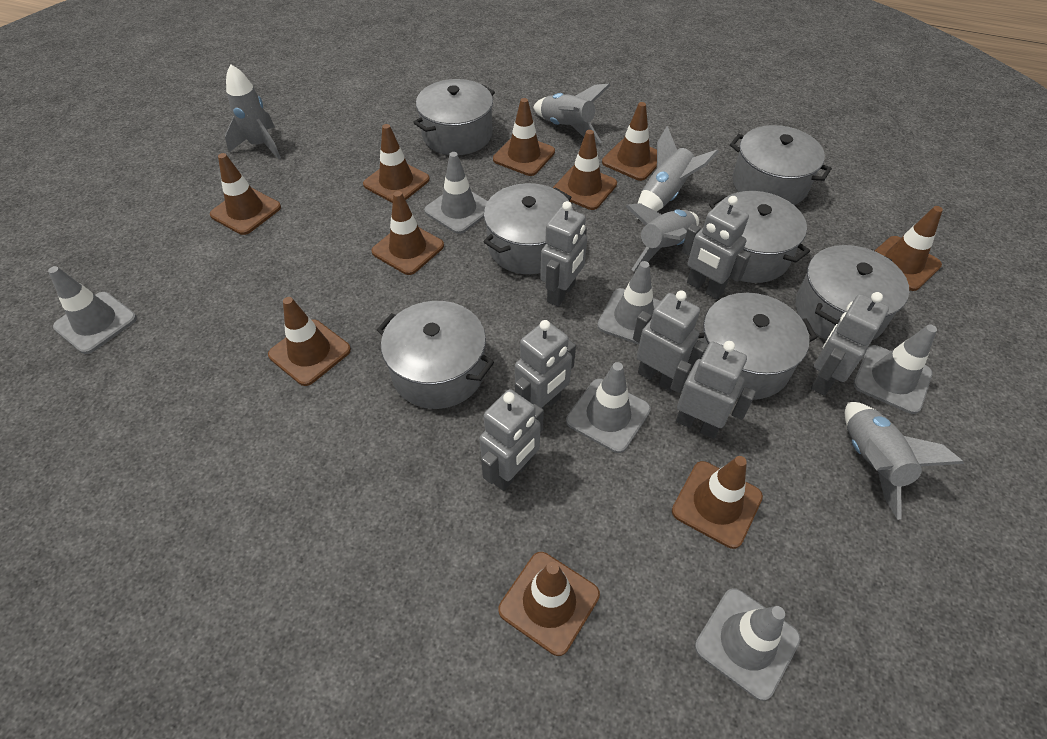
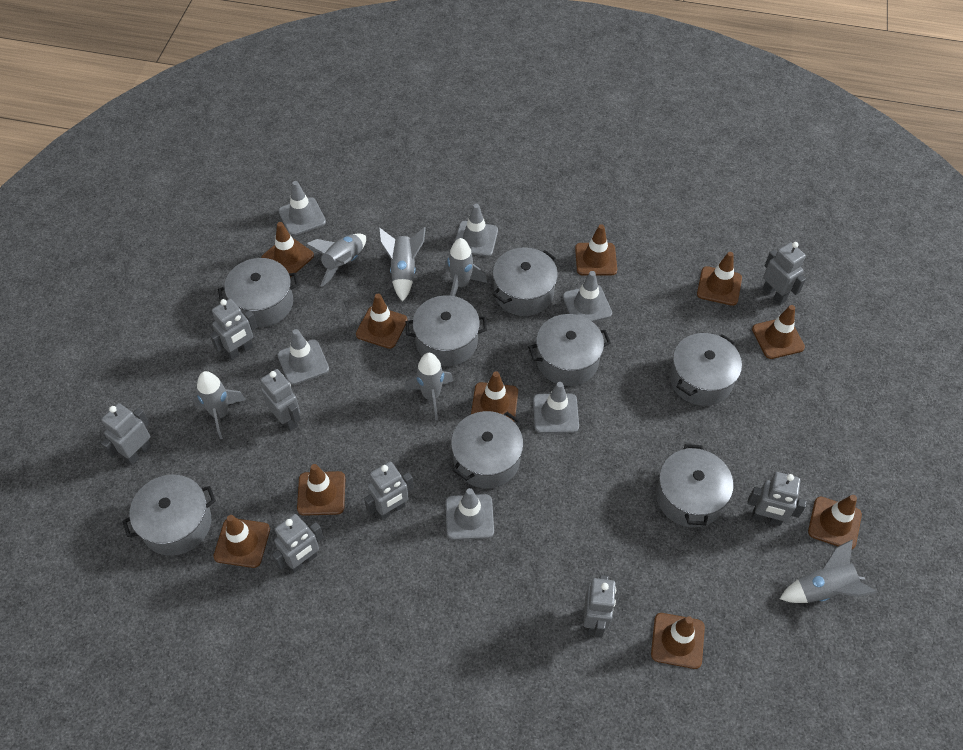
grey pot: [377,301,494,409] [413,79,495,155] [483,183,573,274] [697,293,817,400] [709,191,810,283] [730,125,832,205] [795,245,909,340] = 7 -> [122,475,216,556] [218,258,299,327] [406,295,487,367] [451,411,523,488] [493,247,558,316] [528,314,611,386] [656,444,733,527] [670,333,742,406] = 8
grey robot: [479,389,544,491] [515,320,576,410] [540,201,587,307] [633,291,708,392] [670,341,756,439] [682,196,751,299] [811,292,889,396] = 7 -> [101,403,152,465] [210,299,257,360] [261,369,301,431] [272,514,324,573] [364,461,414,520] [583,575,616,638] [747,472,807,526] [763,242,806,305] = 8
grey rocket: [225,64,281,159] [533,84,610,143] [625,203,699,271] [637,126,719,219] [845,402,964,520] = 5 -> [193,371,246,439] [306,234,366,287] [378,227,426,302] [404,353,453,420] [444,238,487,296] [780,540,877,603] = 6

